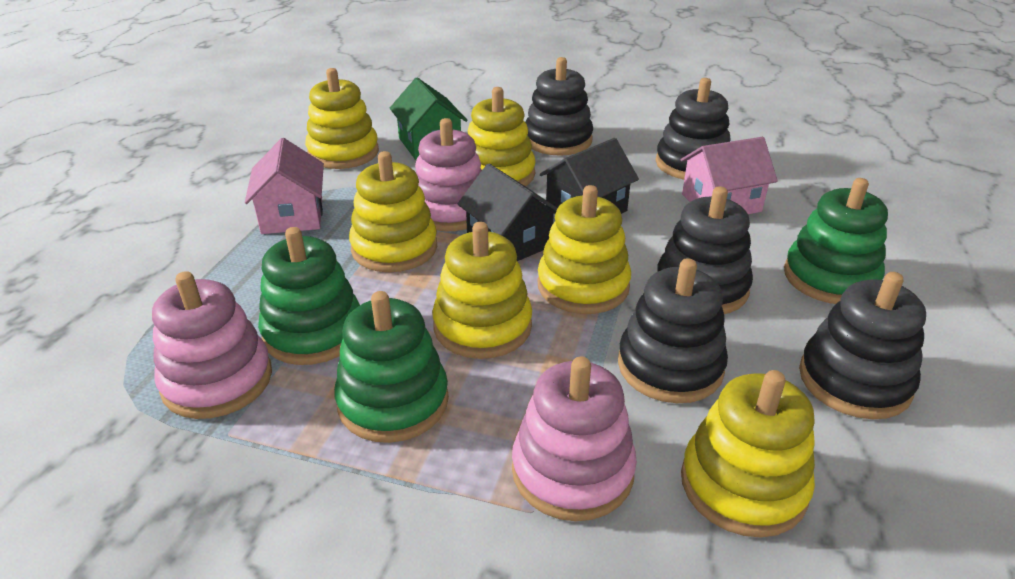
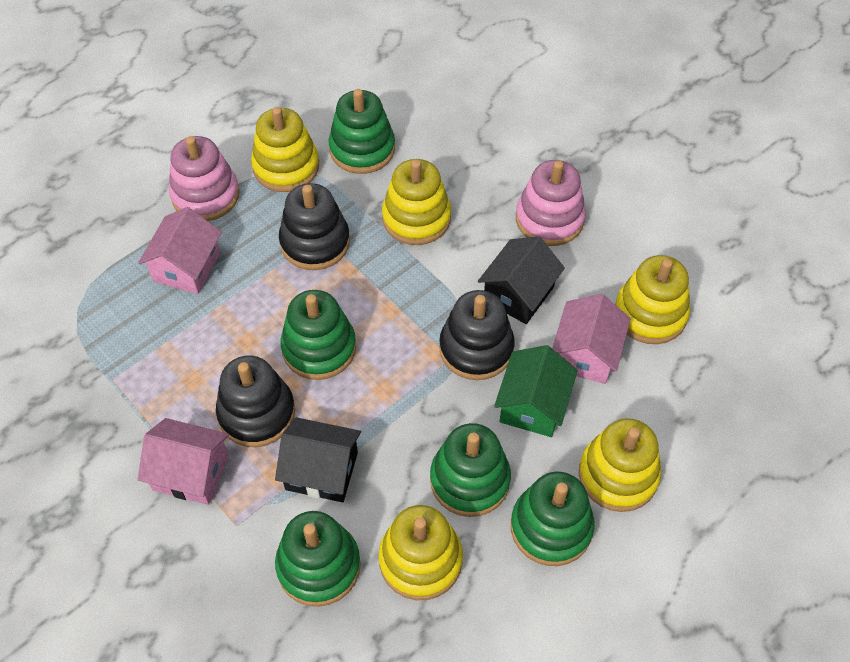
black stacking toy: [525,57,593,156] [618,258,728,403] [656,78,731,180] [658,186,753,314] [799,272,926,419] = 5 -> [216,355,295,447] [279,183,350,270] [439,290,515,380] = 3
green stacking toy: [258,227,360,365] [334,291,449,443] [784,178,888,304] = 3 -> [275,511,361,607] [280,290,356,380] [329,89,395,174] [430,423,511,517] [511,472,595,566] = 5
pink house: [245,138,324,234] [681,137,778,214] = 2 -> [137,418,229,505] [138,207,222,294] [552,294,631,384] = 3
pink stacking toy: [152,271,272,419] [415,118,482,231] [512,357,637,521] = 3 -> [169,136,240,221] [516,160,586,246] = 2
yellow stacking toy: [305,68,379,169] [349,151,437,272] [432,222,532,359] [468,87,536,186] [537,185,631,314] [681,370,815,538] = 6 -> [251,107,319,192] [378,505,463,600] [382,159,451,245] [579,418,661,512] [615,255,690,344] = 5

